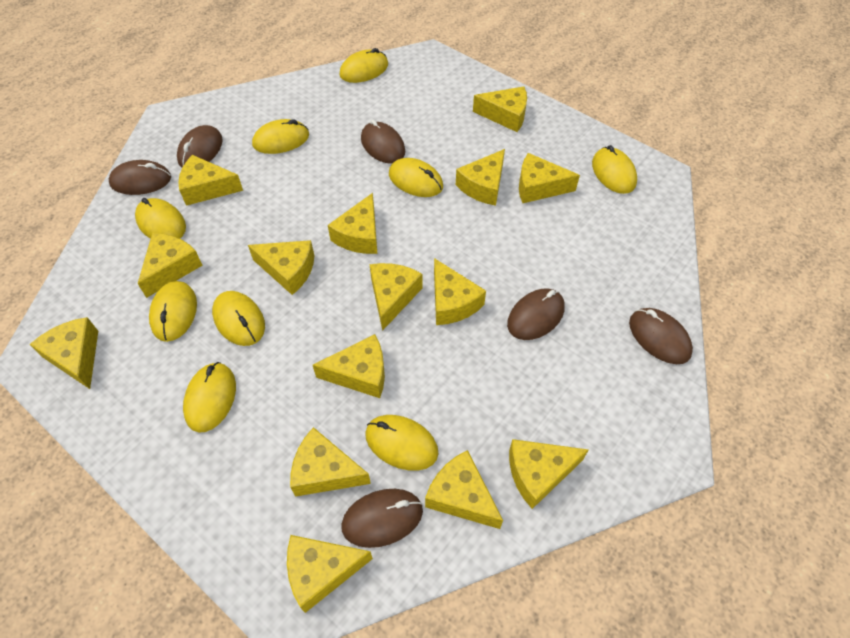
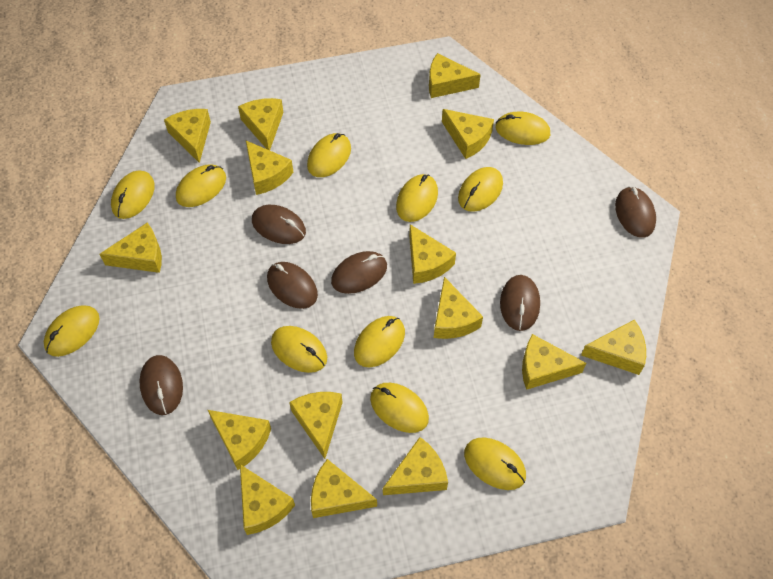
yellow mouse: [135,198,186,239] [149,281,197,342] [183,362,236,433] [212,291,265,346] [252,119,309,154] [340,48,388,83] [365,415,438,471] [389,158,443,197] [592,145,637,194] = 9 -> [44,305,100,357] [111,170,155,219] [176,164,226,207] [271,326,327,373] [307,133,351,177] [354,316,405,367] [370,383,429,433] [396,174,438,222] [458,167,503,212] [464,438,526,490] [495,112,550,145] = 11

